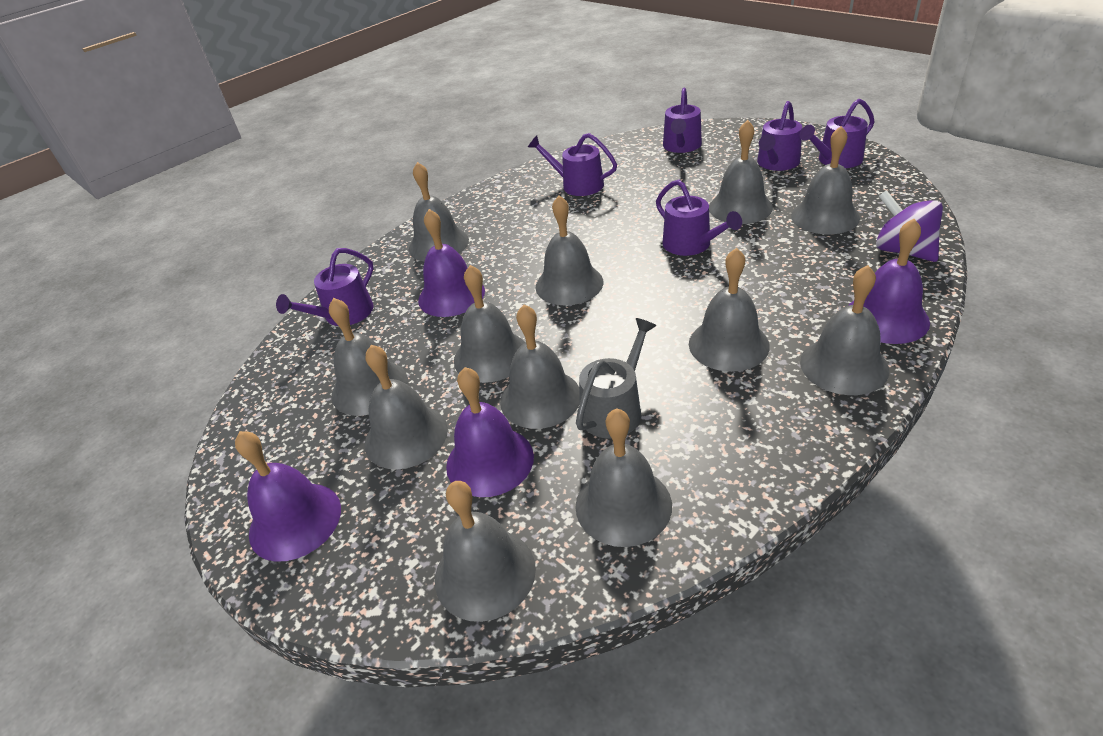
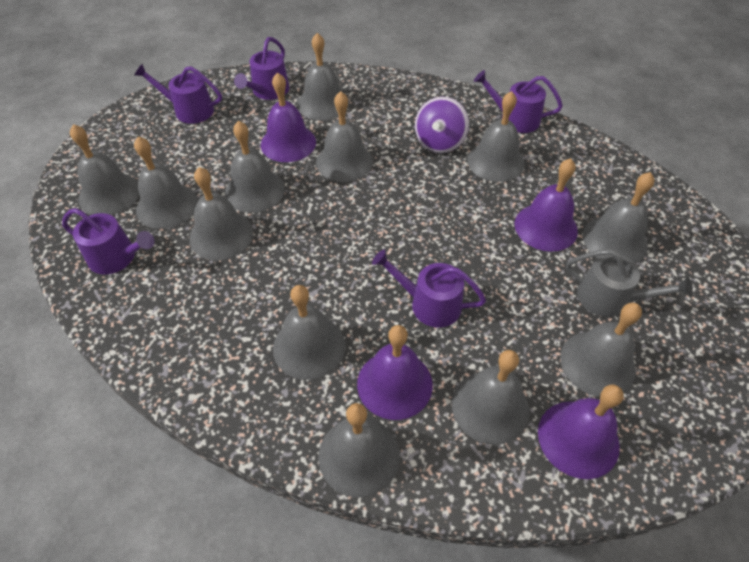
purple watering can: [276,248,374,326] [528,133,617,196] [656,180,742,256] [663,87,702,153] [757,101,802,171] [800,99,875,168] = 6 -> [62,208,155,274] [134,64,222,124] [234,37,289,100] [372,250,486,327] [474,70,563,133] = 5

